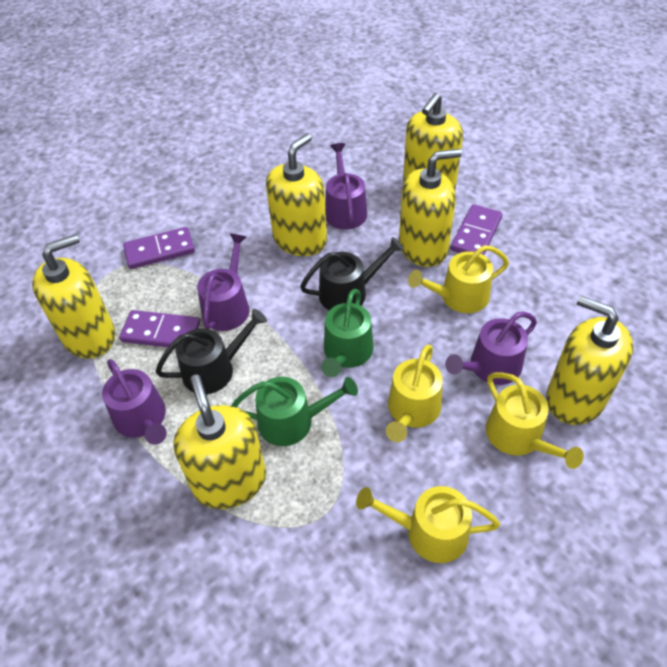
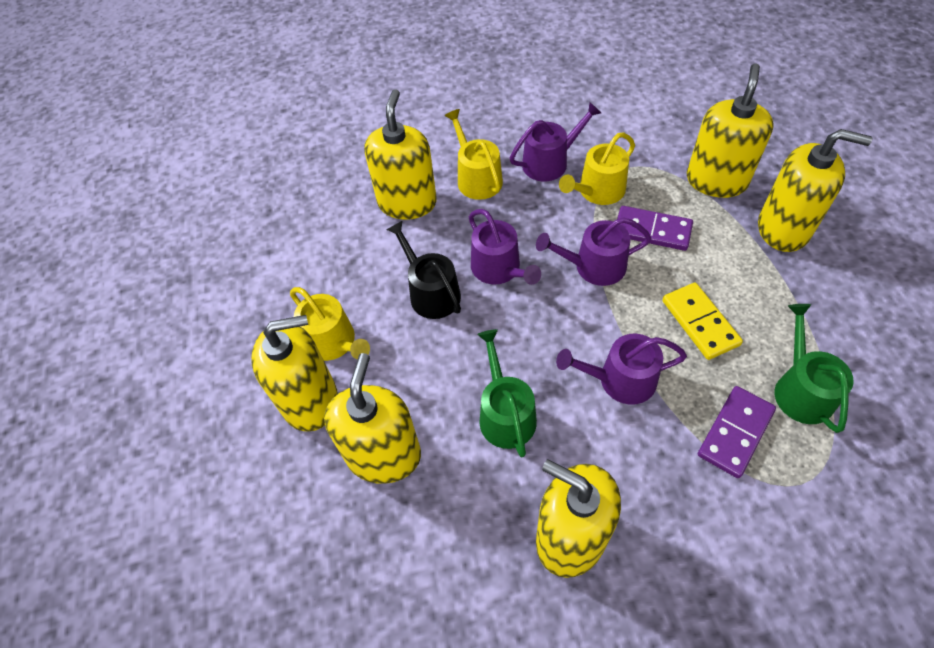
black watering can: [156,309,267,394] [300,237,404,310] = 2 -> [386,221,461,319] = 1
purple domino: [119,310,200,348] [123,227,195,269] [450,204,502,255] = 3 -> [617,206,693,251] [698,386,776,478] = 2
yellow domino: none = 0 -> [662,283,743,360] = 1
yellow watering can: [356,486,500,563] [386,345,443,442] [408,245,509,313] [486,372,584,469] = 4 -> [290,287,370,361] [445,109,503,200] [559,132,635,205] = 3

